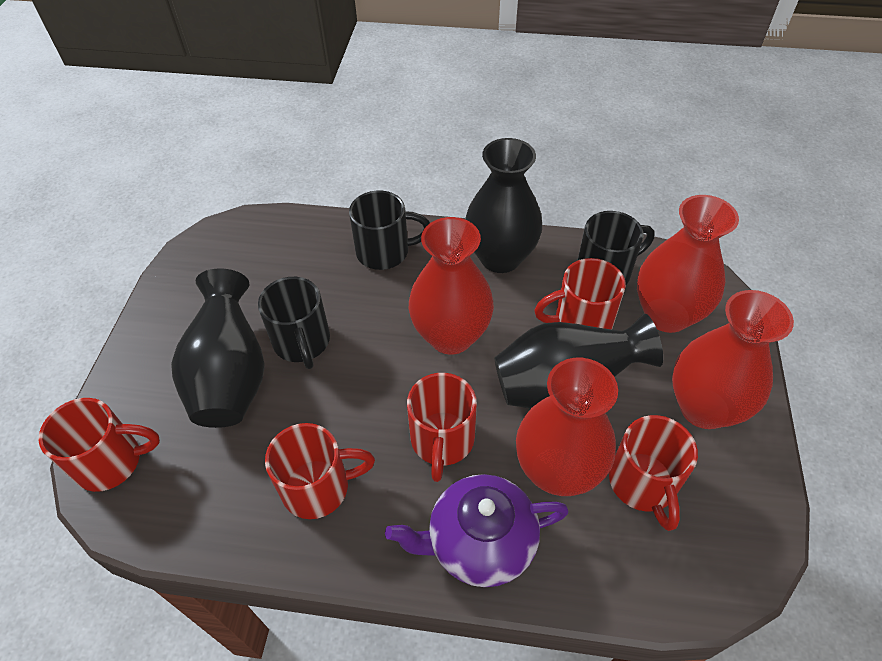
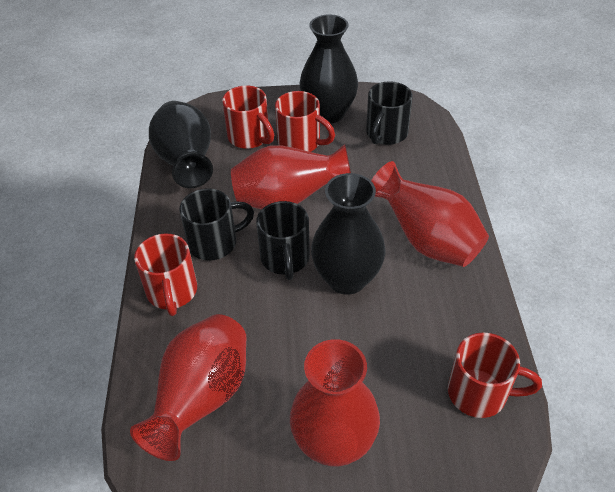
purple teapot: [385,474,569,587] = 1 -> none = 0
red mug: [38,398,160,492] [265,423,375,519] [407,373,477,482] [534,258,626,329] [609,415,698,531] = 5 -> [134,233,197,316] [222,86,274,149] [275,91,335,152] [448,332,542,418] = 4

